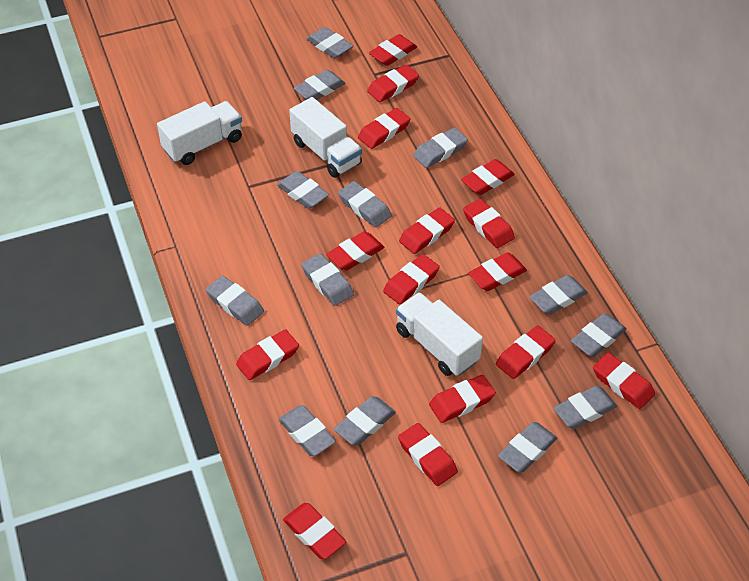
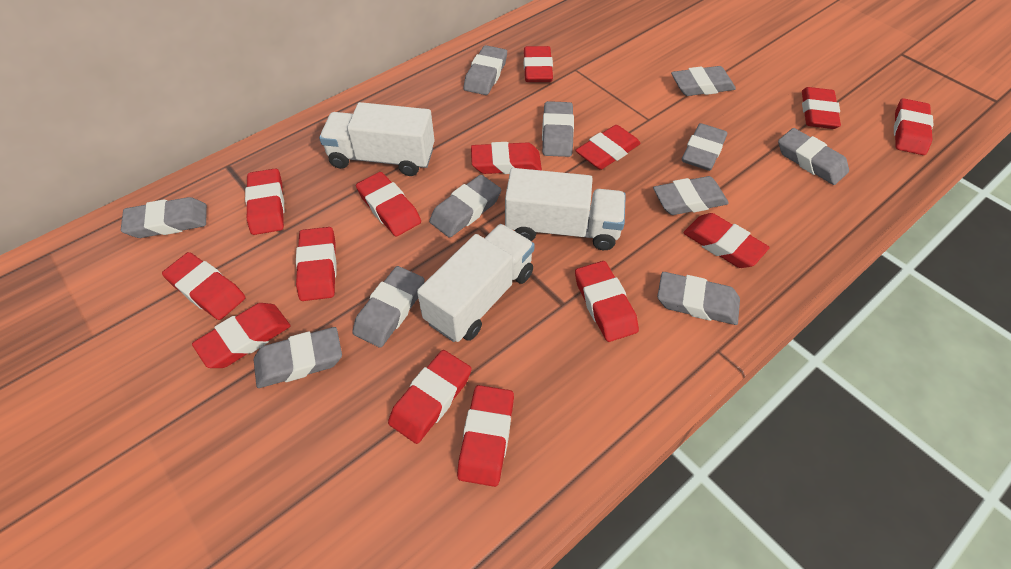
grey eraser: [206,276,264,326] [277,171,329,209] [278,405,336,456] [294,70,345,100] [301,253,354,306] [307,27,353,58] [334,396,396,445] [338,181,392,227] [413,128,468,168] [498,422,557,472] [529,275,588,315] [553,386,617,429] [571,313,627,357] = 13 -> [121,197,207,238] [254,327,342,388] [352,266,425,348] [429,175,501,238] [463,45,507,95] [542,101,574,157] [653,176,729,215] [657,272,740,325] [671,66,736,96] [682,123,727,171] [778,128,849,185] = 11
red eraser: [236,329,299,380] [283,503,346,559] [326,231,384,271] [358,108,410,149] [367,65,419,102] [369,34,417,66] [383,254,440,304] [398,423,458,486] [399,207,455,254] [429,375,496,423] [461,159,515,195] [463,199,515,248] [468,253,527,291] [496,326,556,379] [593,353,655,409] = 15 -> [162,252,246,320] [192,303,291,368] [245,168,285,235] [296,227,337,301] [356,172,421,236] [388,350,472,444] [457,385,514,487] [471,142,542,174] [524,46,553,82] [575,125,641,170] [575,261,639,342] [683,213,770,268] [802,87,841,129] [894,98,934,155] = 14

